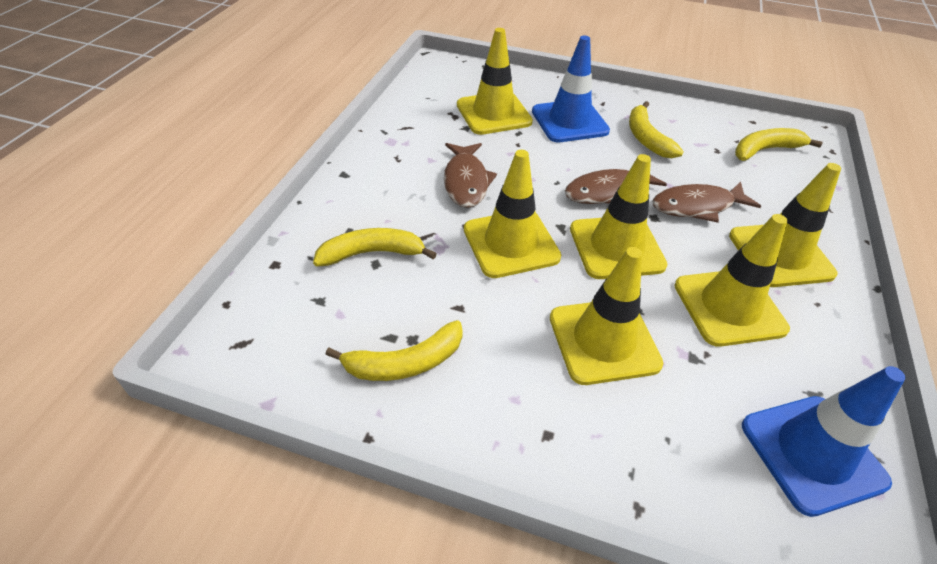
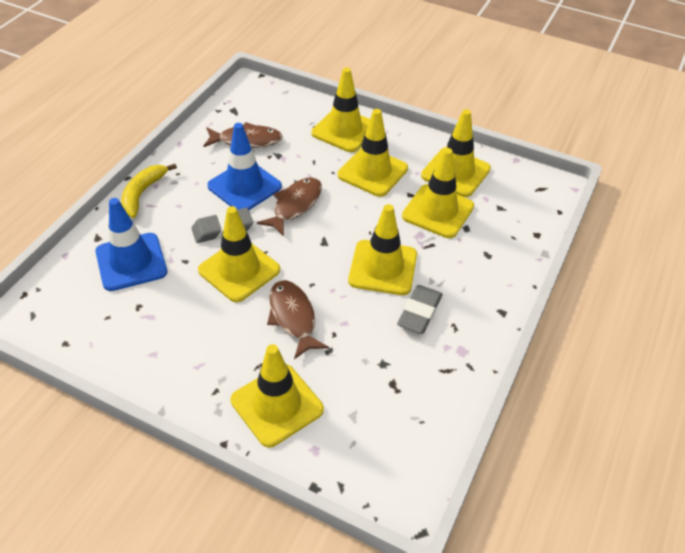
grey eraser: none = 0 -> [191,208,253,243] [397,285,442,334] = 2
yellow banana: [313,228,437,267] [325,320,463,381] [629,101,684,158] [735,128,823,161] = 4 -> [121,164,177,218] = 1
yellow traffic cone: [457,28,533,135] [464,150,561,278] [550,247,663,385] [570,154,668,279] [674,214,790,347] [729,163,841,287] = 6 -> [198,206,280,302] [231,344,324,447] [311,67,370,152] [338,109,408,197] [348,204,417,295] [402,148,474,238] [421,109,491,197] = 7

